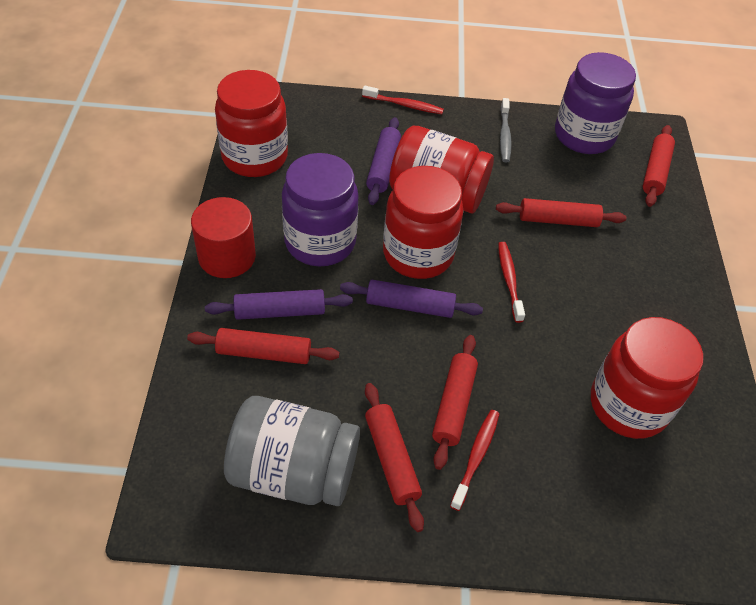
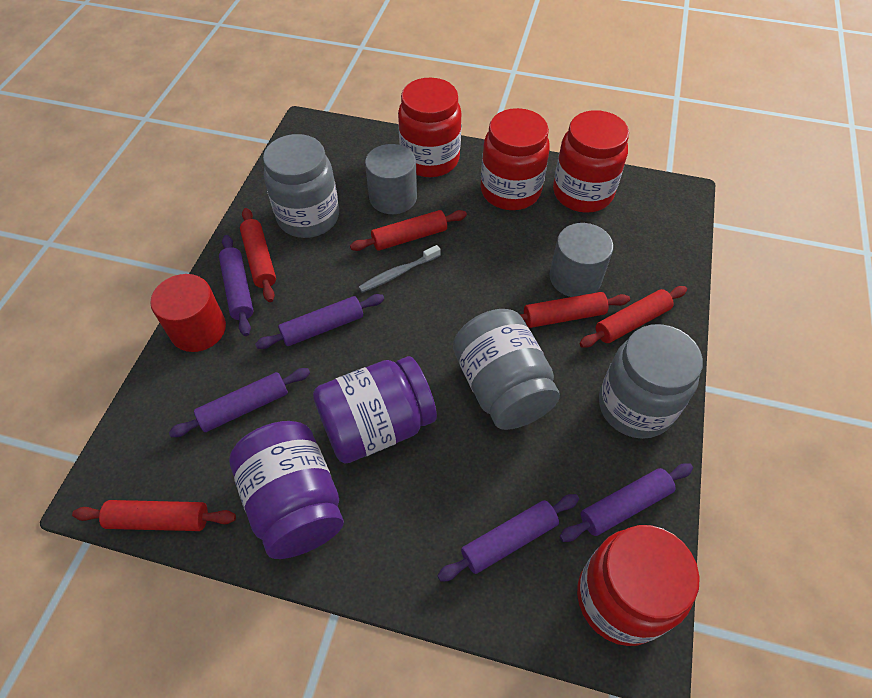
grey cylinder: none = 0 -> [365,144,417,214] [550,223,613,297] = 2
grey jar: [224,396,360,506] = 1 -> [263,134,339,238] [453,309,560,430] [599,324,703,439] = 3
purple rolling pin: [205,289,353,320] [340,280,483,318] [366,117,401,205] = 3 -> [169,368,310,437] [219,235,253,336] [255,294,384,349] [437,494,579,582] [559,463,693,542] = 5
red toothbrush: [362,86,444,114] [450,410,499,511] [498,242,525,323] = 3 -> none = 0

